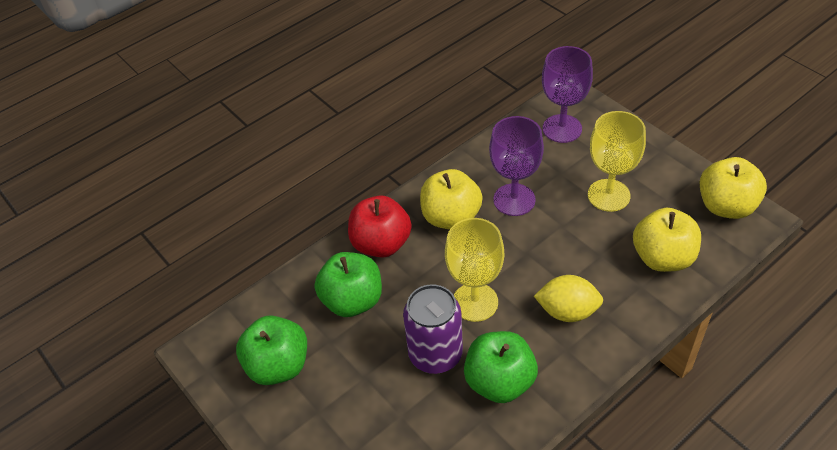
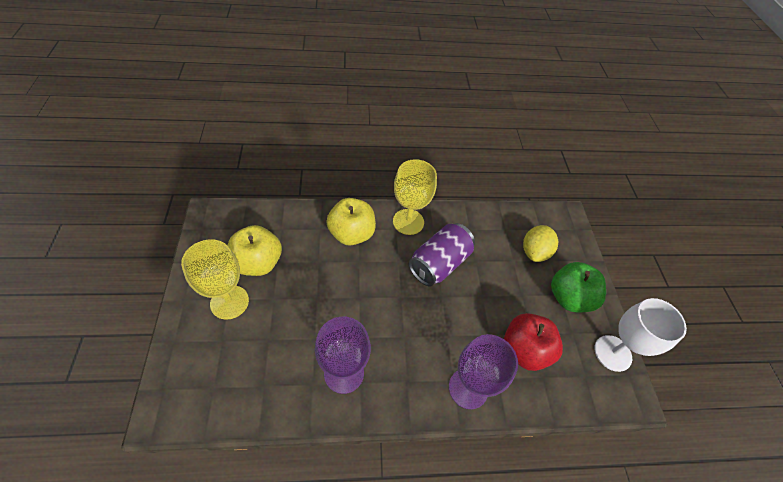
green apple: [236,315,307,385] [315,252,382,317] [464,331,538,403] = 3 -> [551,262,606,312] = 1
white goblet: none = 0 -> [594,298,687,372] = 1
yellow apple: [420,169,483,230] [633,208,701,272] [700,157,767,219] = 3 -> [228,225,282,276] [326,198,376,245] = 2

